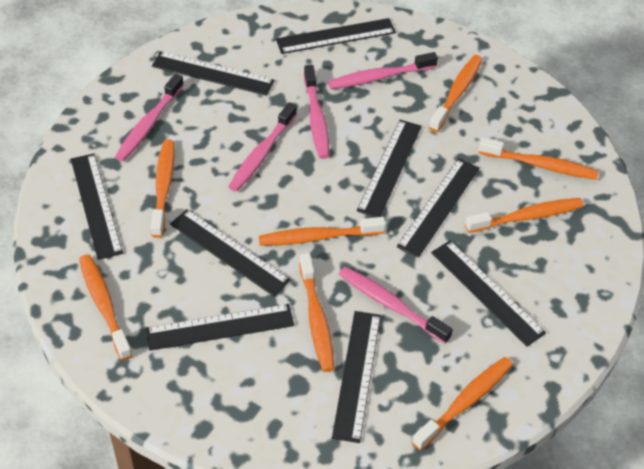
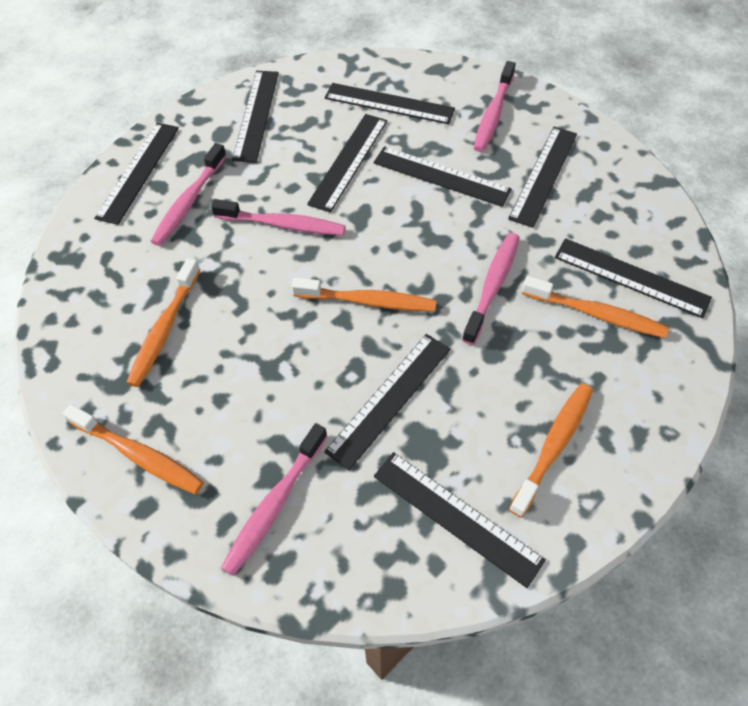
orange toothbrush: [79,254,132,361] [151,140,175,238] [259,217,386,246] [299,253,335,372] [412,357,513,450] [429,55,482,132] [465,198,584,233] [479,137,598,180] = 8 -> [63,404,204,494] [126,258,201,387] [292,278,437,312] [509,383,593,517] [522,276,669,338] = 5

